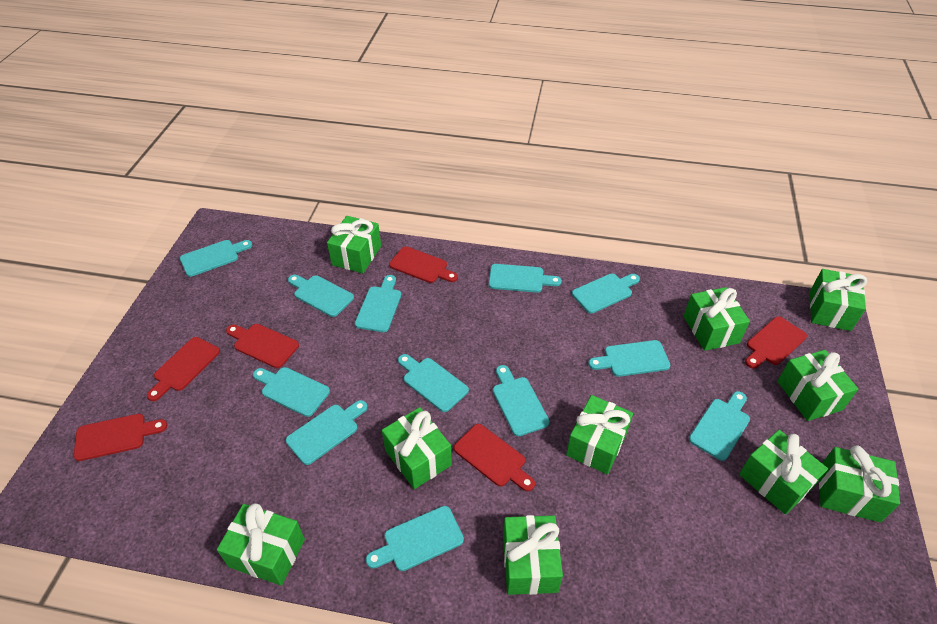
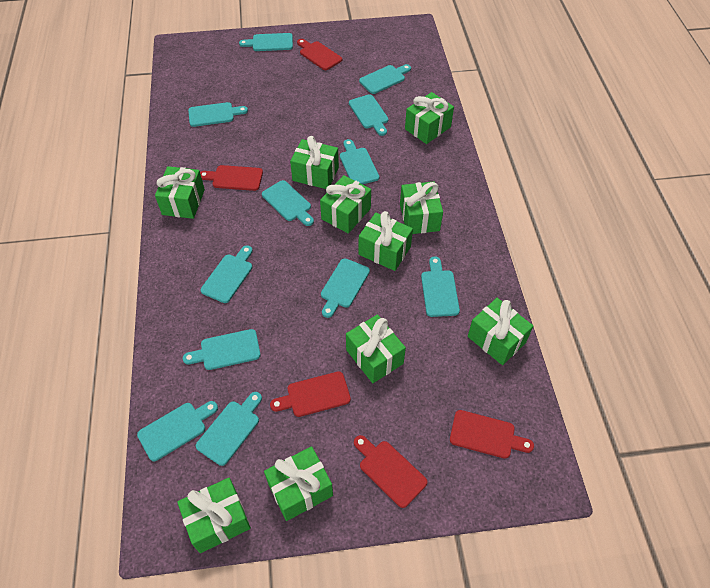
red cutting board: [73,414,167,461] [147,337,220,401] [226,324,299,368] [389,247,458,283] [454,424,535,491] [745,316,807,369] = 6 -> [200,165,263,191] [270,371,351,417] [297,39,342,70] [354,435,428,508] [450,410,534,459] = 5

